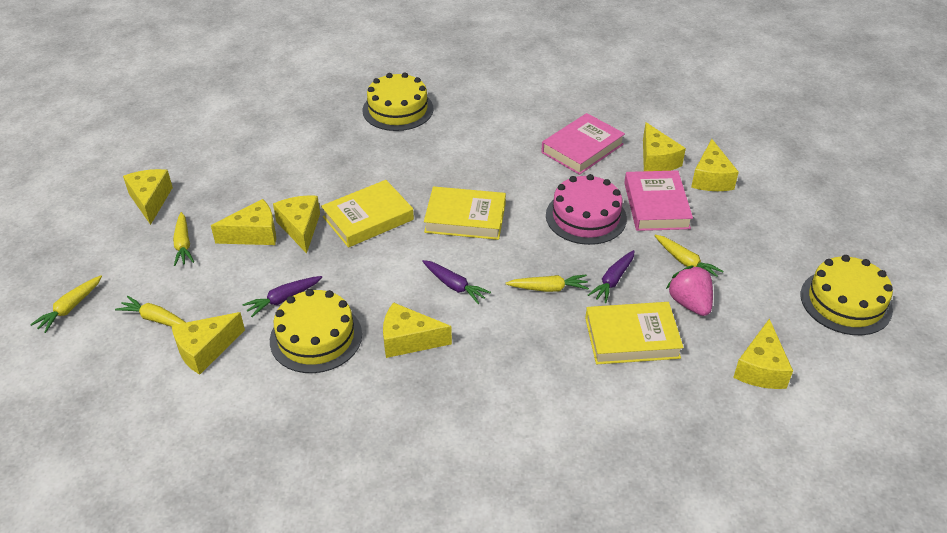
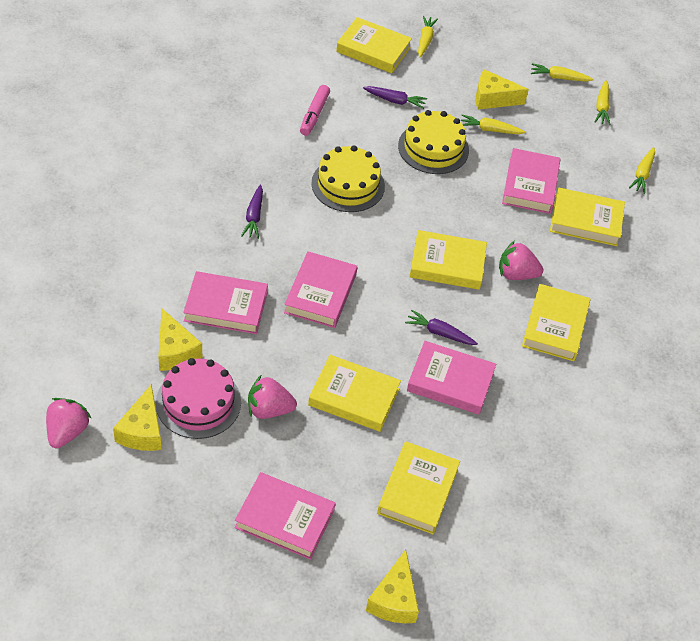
pink book: [541,113,625,175] [624,170,693,231] = 2 -> [183,271,268,334] [235,472,335,560] [284,251,357,328] [407,341,496,415] [502,148,560,214] = 5
pink marker: none = 0 -> [300,85,330,136] = 1
pink strawberry: [666,265,713,316] = 1 -> [46,398,91,448] [248,374,297,419] [499,241,543,280] = 3
yellow book: [321,180,414,248] [424,186,506,240] [585,302,684,364] = 3 -> [308,355,401,432] [336,17,412,73] [377,441,460,534] [410,230,487,290] [522,284,591,361] [550,187,625,246] = 6
yellow cake: [270,289,362,373] [363,73,434,131] [800,255,893,335] = 3 -> [311,146,385,212] [398,110,469,174] = 2
yellow cheese: [123,169,173,225] [171,312,245,375] [211,199,276,245] [273,195,320,254] [383,302,452,358] [643,122,686,171] [691,139,739,191] [733,318,793,389] = 8 -> [113,384,161,451] [158,309,202,371] [366,550,419,623] [476,69,529,109] = 4

